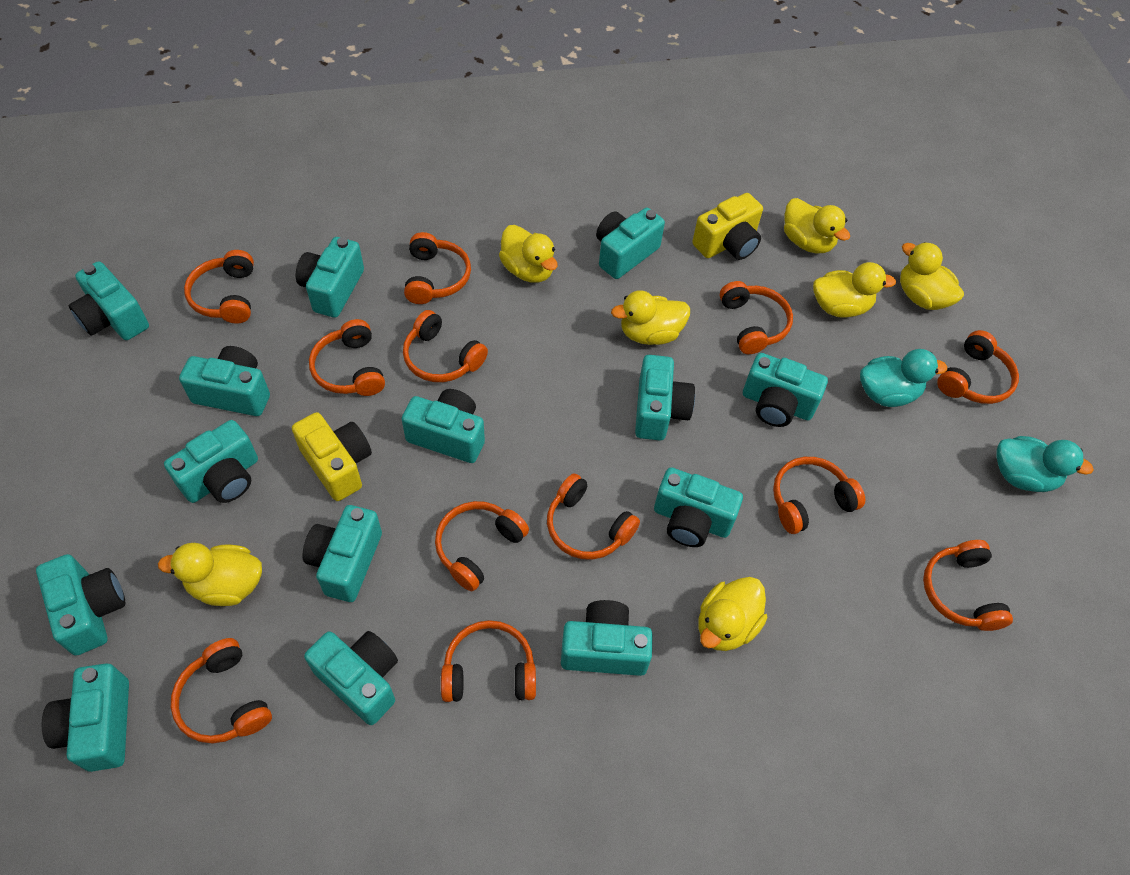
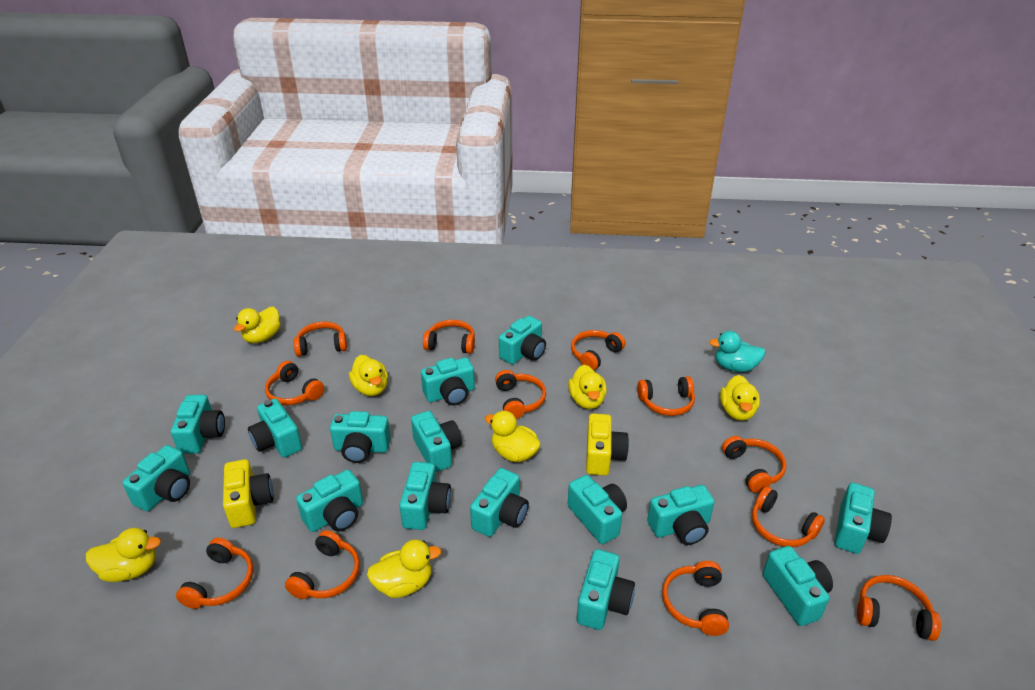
turquoise camera: [36,554,125,656] [42,663,129,772] [69,261,149,340] [164,420,258,503] [179,346,270,416] [296,237,364,318] [303,505,382,602] [304,631,398,725] [402,389,485,463] [561,600,652,676] [596,208,665,279] [635,355,695,440] [654,467,743,547] [743,353,828,427] = 14 -> [122,445,190,511] [171,395,225,454] [248,399,302,458] [296,470,363,532] [330,411,391,463] [399,462,451,530] [411,411,462,472] [421,357,475,406] [470,468,529,537] [499,316,546,364] [568,475,627,544] [577,549,635,630] [647,485,714,545] [763,546,833,626] [834,483,892,554] = 15
turquoise duck: [860,349,947,407] [997,436,1094,492] = 2 -> [709,331,765,372] = 1

